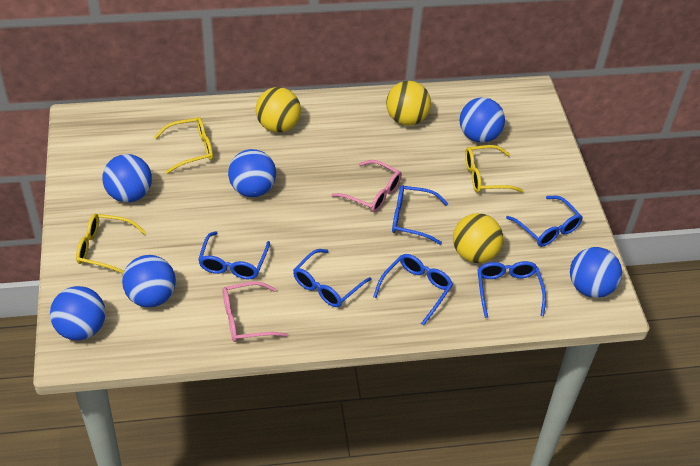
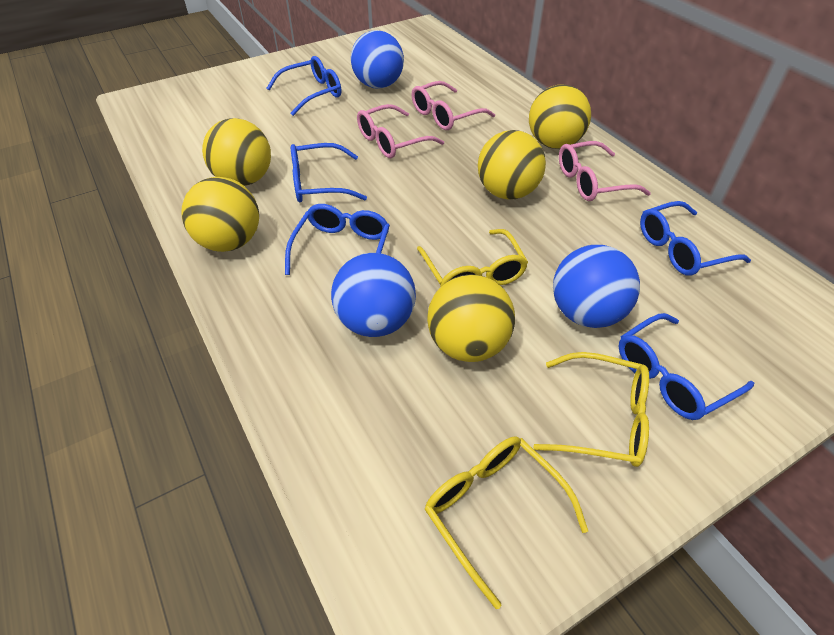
blue ball: [50,286,106,340] [102,154,152,202] [122,255,176,307] [228,149,276,197] [460,97,505,143] [570,247,622,298] = 6 -> [331,253,416,337] [351,30,404,89] [553,245,640,328] = 3
blue glasses: [198,231,270,279] [293,249,372,307] [373,254,453,326] [392,185,448,245] [477,261,546,318] [506,196,583,247] = 6 -> [267,56,342,116] [285,204,390,275] [291,143,367,202] [619,313,754,420] [640,201,751,276] = 5
pink glasses: [223,281,288,342] [331,160,402,212] = 2 -> [357,104,444,158] [411,81,495,130] [559,141,651,201] = 3
yellow ball: [256,87,301,133] [386,81,431,126] [453,213,503,263] = 3 -> [182,177,259,252] [202,118,271,186] [427,274,515,362] [478,130,546,199] [529,84,591,149] = 5

